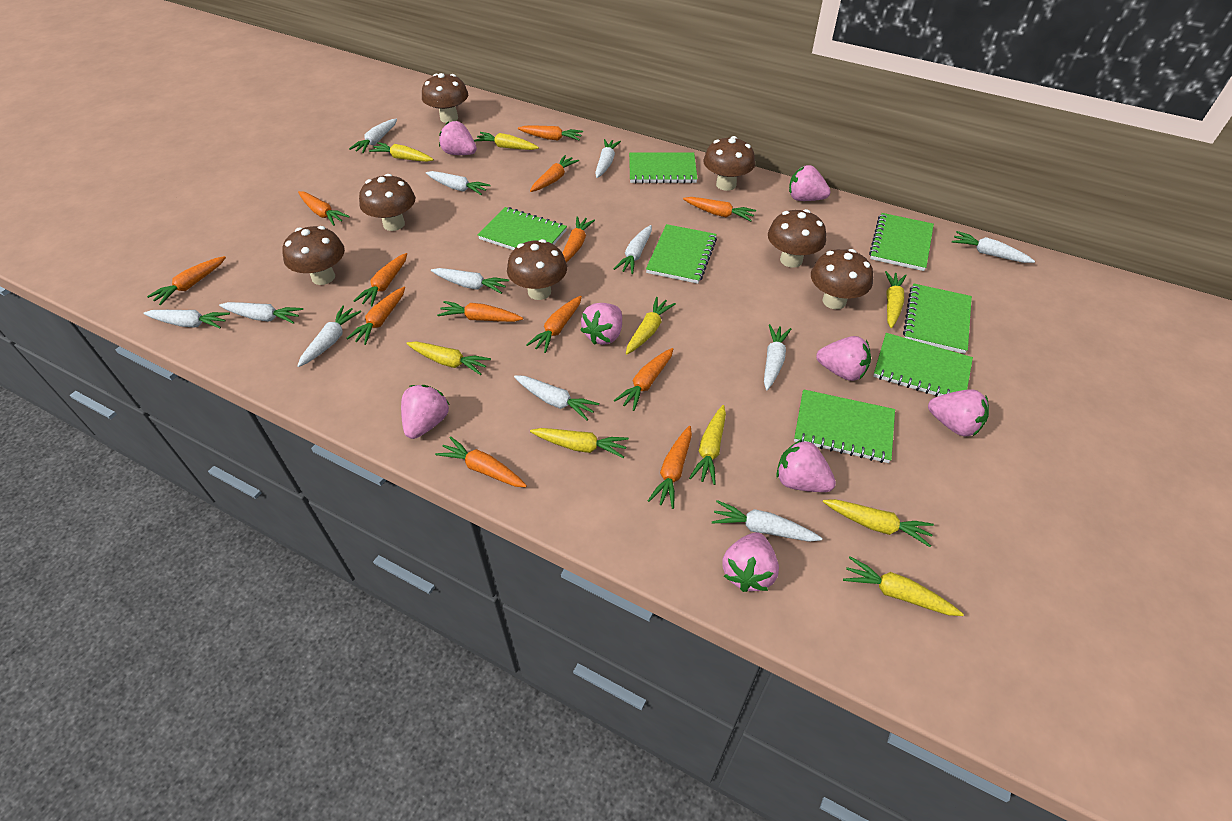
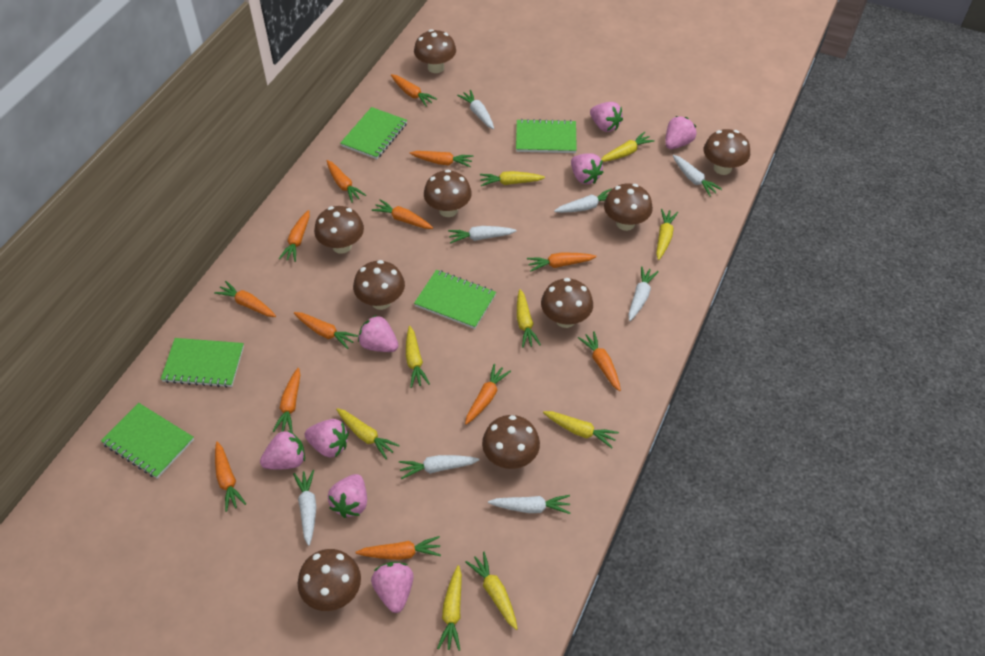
brown mushroom: [282,226,345,285] [359,174,415,231] [422,73,468,123] [507,239,567,300] [703,136,755,191] [768,209,826,267] [811,249,873,309] = 7 -> [298,549,361,611] [314,206,364,254] [353,260,405,310] [414,29,456,73] [424,170,472,217] [482,415,540,469] [541,278,593,328] [604,183,653,231] [704,129,750,175] = 9
green notebook: [478,207,567,250] [629,153,698,183] [646,224,717,284] [794,389,895,463] [869,213,934,271] [873,333,973,397] [903,283,972,354] = 7 -> [101,403,194,479] [161,338,244,388] [340,107,407,159] [414,270,496,329] [516,119,577,153] = 5
white carrot: [143,310,230,329] [219,302,303,324] [297,306,361,367] [349,119,397,153] [426,171,491,195] [431,268,509,294] [514,375,599,420] [595,139,621,178] [614,225,652,274] [712,500,822,542] [764,324,791,390] [952,231,1035,263] = 12 -> [293,470,316,546] [399,455,480,479] [448,226,517,244] [457,90,494,129] [488,495,570,514] [554,189,612,213] [629,266,659,321] [673,155,722,197] = 8

